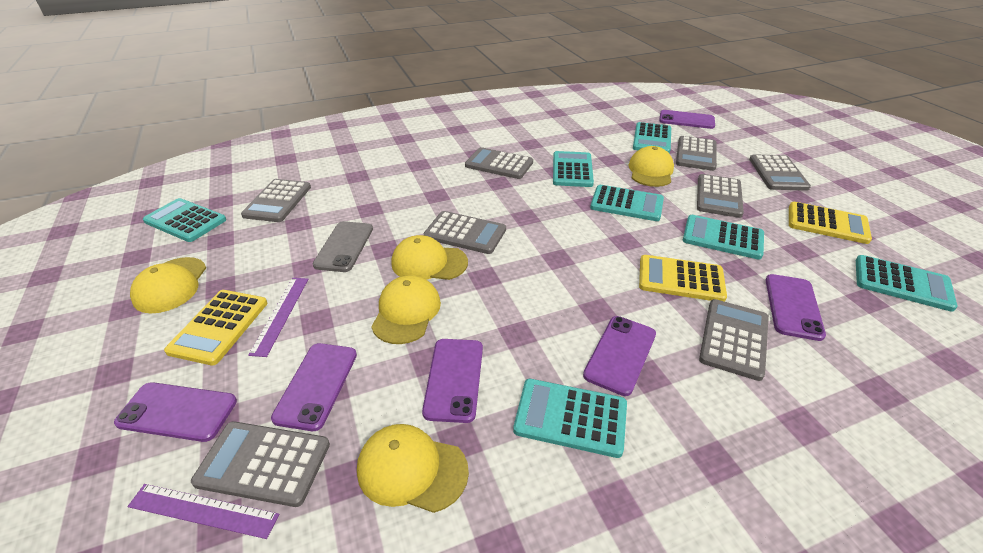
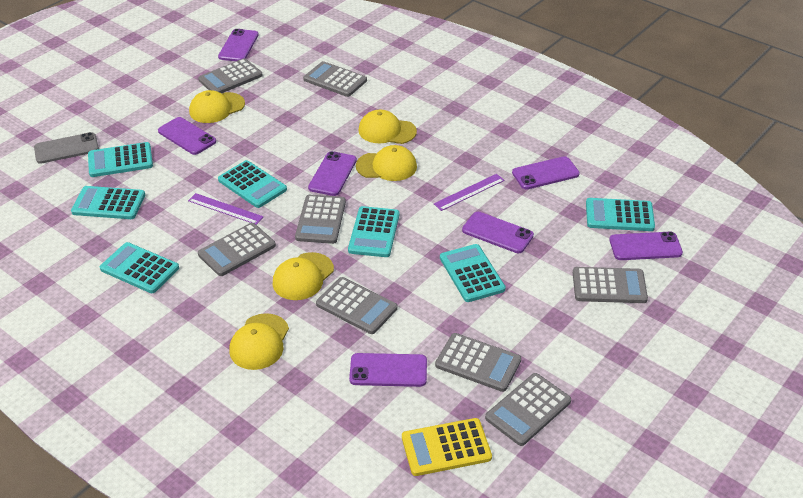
purple phone: [114,382,237,442] [271,343,357,431] [422,339,483,423] [583,316,656,396] [659,110,715,129] [766,274,826,341] = 6 -> [158,117,216,155] [218,29,259,61] [308,151,357,196] [349,353,427,387] [462,212,534,253] [512,156,580,190] [609,232,683,260] = 7
yellow calculator: [164,290,267,366] [639,255,727,302] [789,202,872,244] = 3 -> [402,418,492,476] = 1

